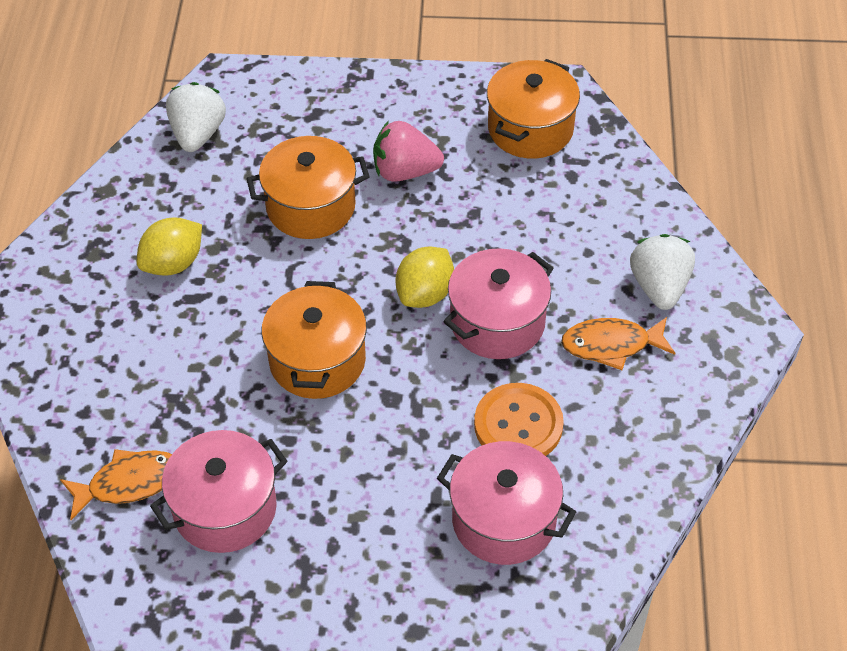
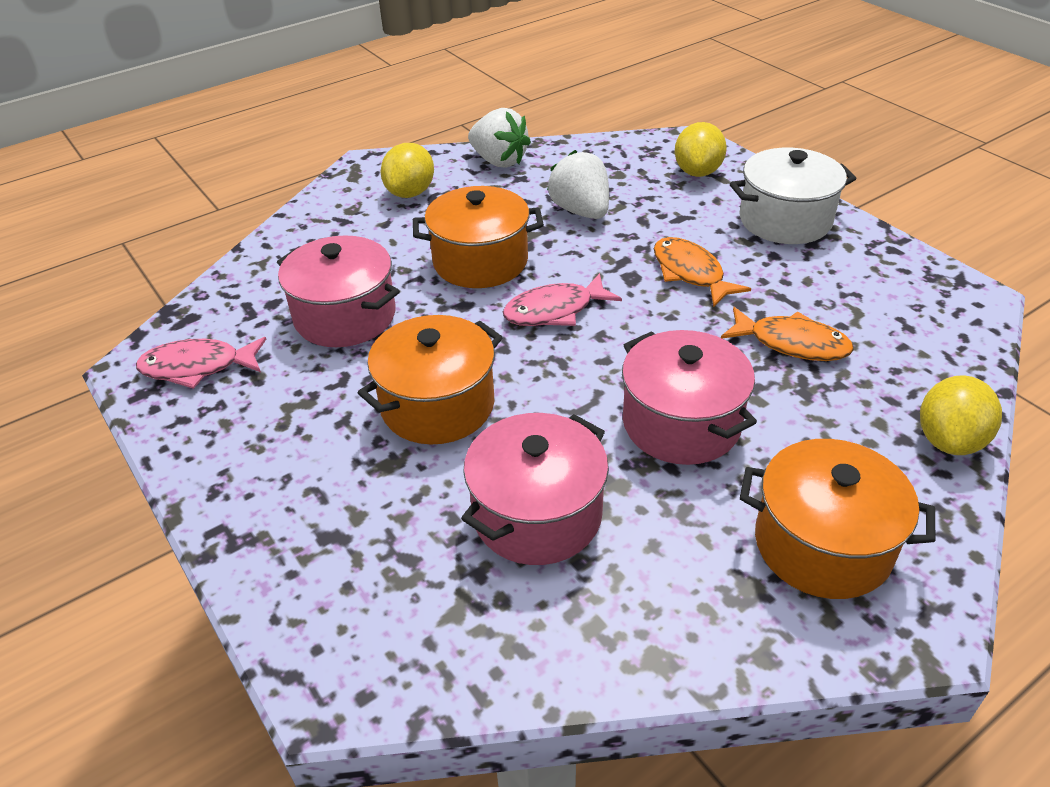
orange button: [474,383,564,456] = 1 -> none = 0
pink fish: none = 0 -> [136,337,266,389] [503,273,622,326] = 2
pink strawberry: [373,121,444,182] = 1 -> none = 0
white pot: none = 0 -> [730,148,857,244] = 1
yellow lemon: [137,217,202,276] [395,246,454,308] = 2 -> [381,143,434,198] [675,122,727,177] [920,375,1002,455] = 3

